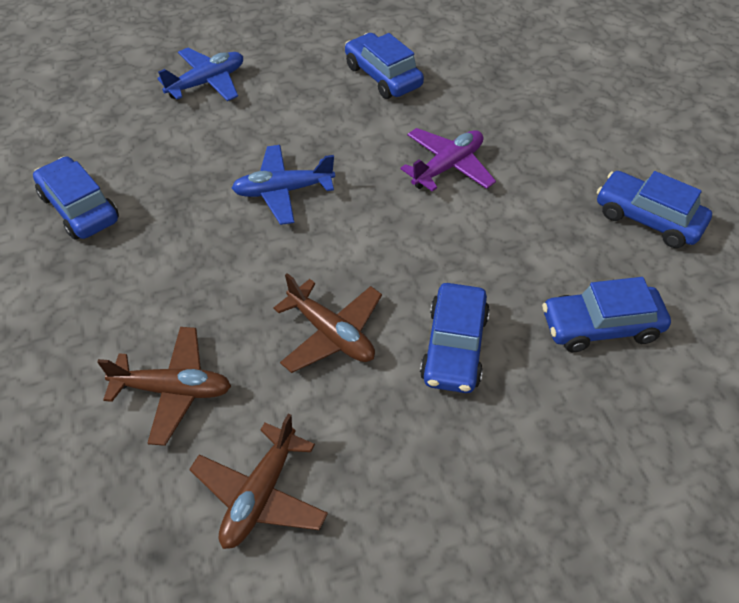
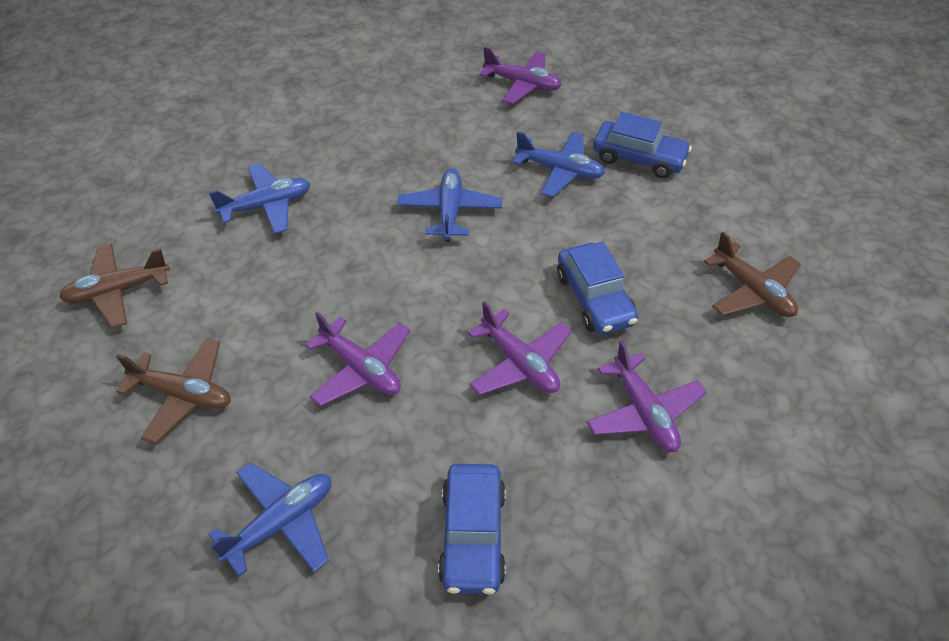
blue car: [33,156,119,240] [345,33,424,99] [420,283,490,393] [542,277,671,352] [597,171,712,248] = 5 -> [438,464,506,594] [557,241,638,334] [593,112,692,178] = 3
blue plane: [157,48,243,101] [232,145,335,225] = 2 -> [208,164,310,234] [209,462,331,577] [397,168,502,242] [513,131,605,197] = 4
purple plane: [400,128,496,192] = 1 -> [305,311,410,406] [468,301,572,395] [480,47,562,104] [587,341,707,452] = 4

